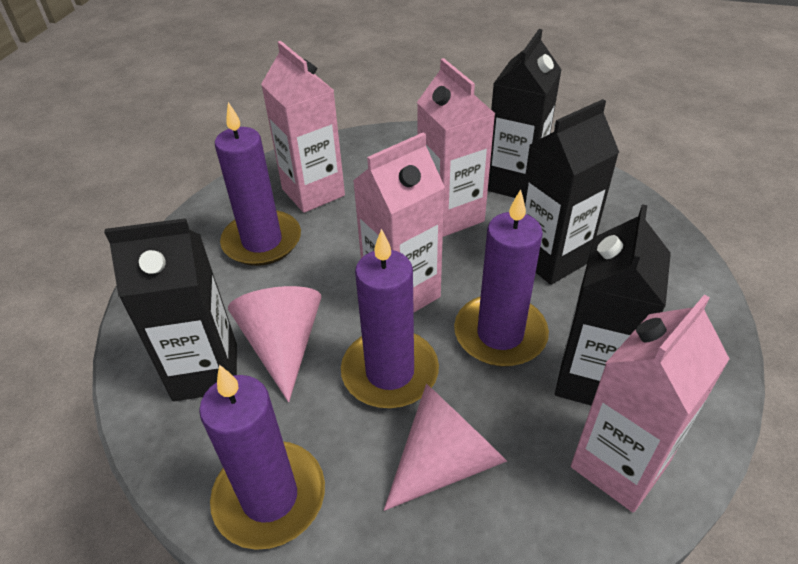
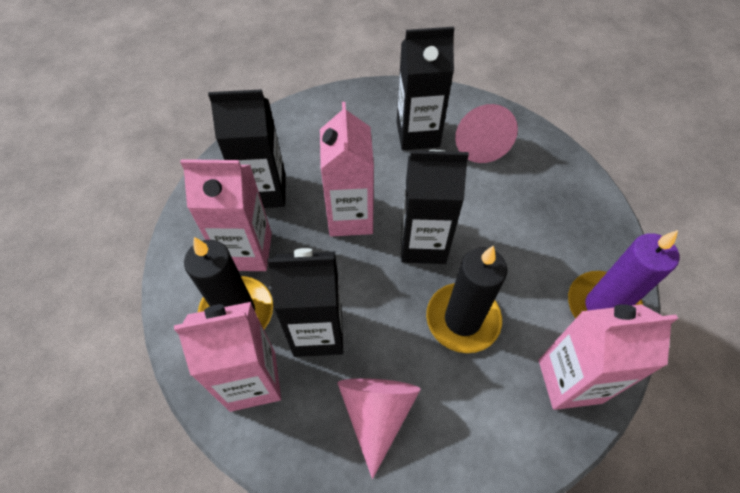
black candle: none = 0 -> [184,237,273,329] [426,245,507,353] = 2
purple candle: [199,365,325,550] [215,102,301,266] [341,229,439,408] [454,189,549,367] = 4 -> [568,230,680,319] = 1

